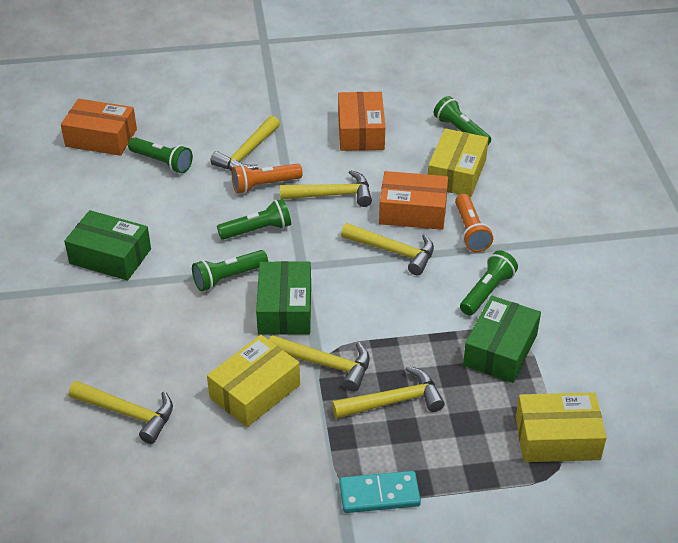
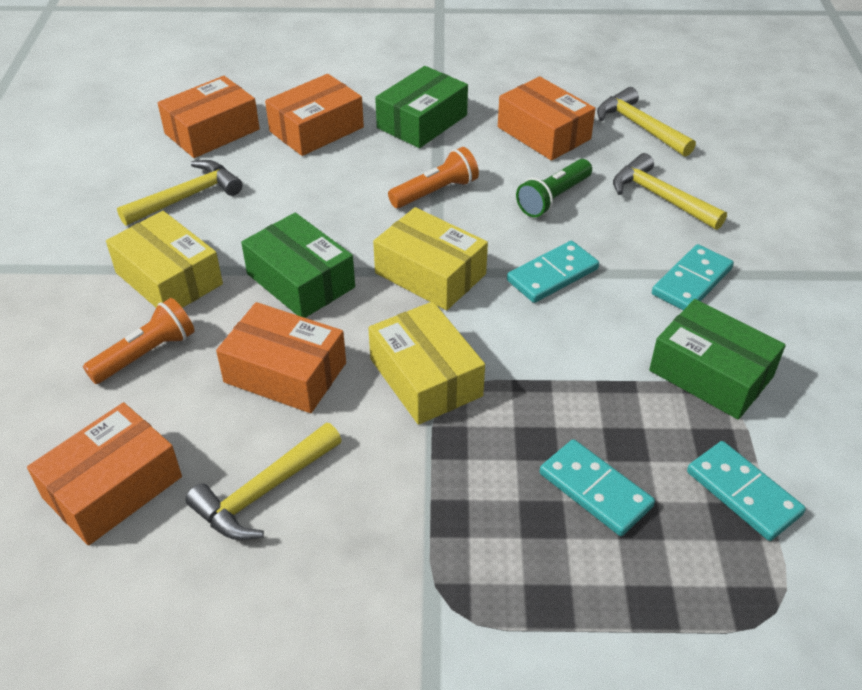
green flashlight: [128,137,193,174] [192,250,268,292] [217,199,291,240] [434,96,491,145] [460,250,518,316] = 5 -> [516,159,592,218] = 1
orange box: [61,99,137,156] [338,92,385,151] [379,171,448,230] = 3 -> [27,402,182,545] [158,76,260,158] [216,302,346,413] [265,74,364,156] [498,76,596,161] = 5
turquoise domino: [339,471,421,513] = 1 -> [507,241,599,303] [540,439,655,536] [652,244,734,310] [687,441,806,541] = 4
yellow hammer: [69,381,173,444] [210,116,280,171] [269,335,370,392] [280,170,372,207] [332,366,445,419] [341,223,434,275] = 6 -> [117,160,242,226] [185,423,342,540] [597,87,696,157] [613,153,727,230] = 4

